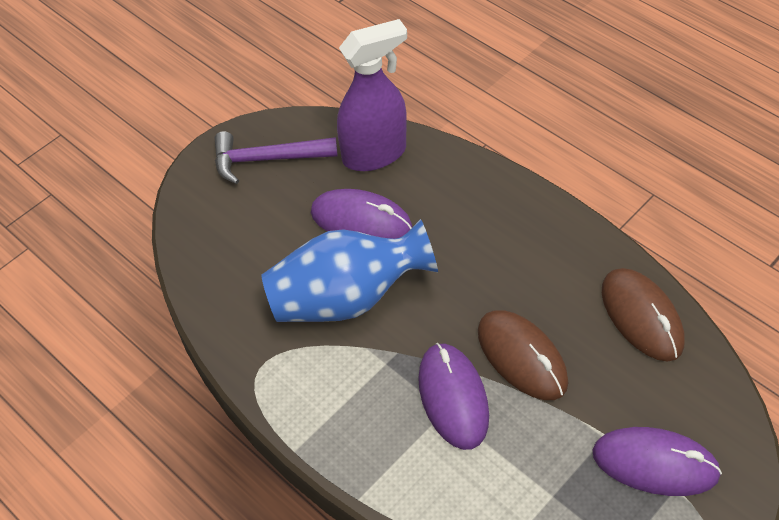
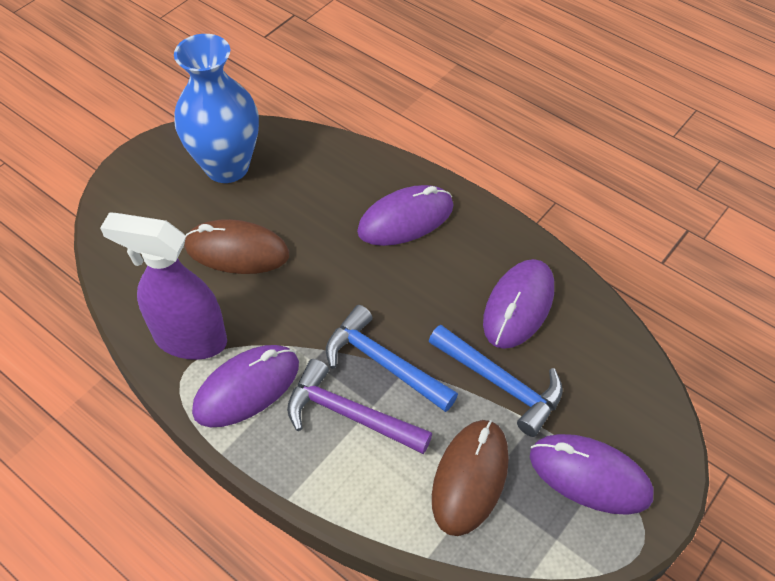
blue hammer: none = 0 -> [326,305,458,412] [429,325,563,437] = 2
purple mouse: [311,189,412,239] [418,343,489,450] [593,427,722,496] = 3 -> [192,345,299,427] [357,185,453,246] [483,259,554,349] [530,434,654,515] = 4

